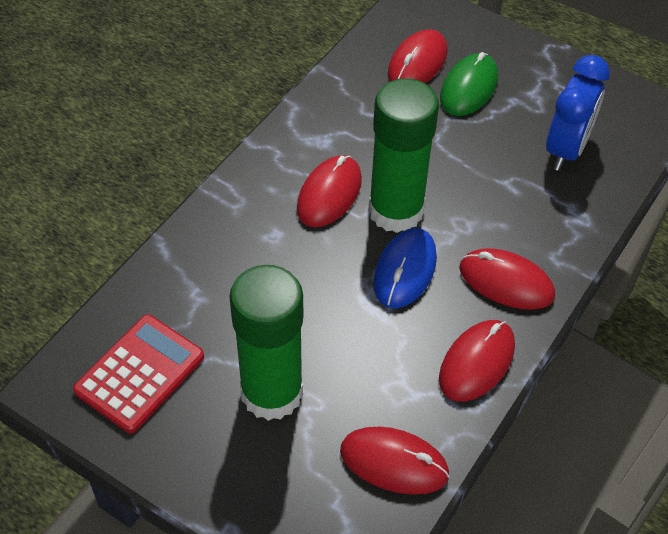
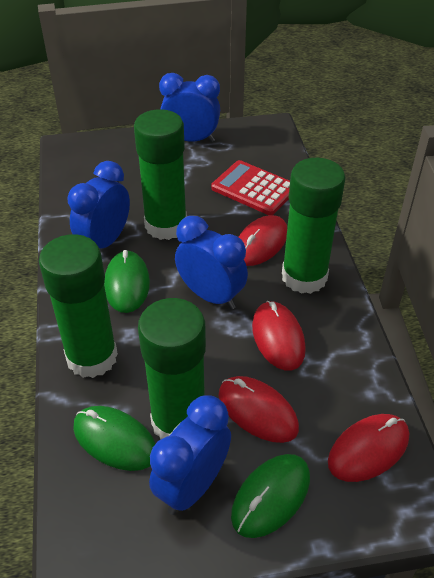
blue clock: [546,55,610,171] = 1 -> [67,161,130,248] [149,395,231,515] [159,73,220,142] [175,216,248,310] = 4
blue mouse: [374,228,437,308] = 1 -> none = 0
green glue stick: [229,265,303,421] [368,78,439,233] = 2 -> [39,234,118,378] [134,109,187,240] [138,298,206,440] [282,158,346,294] = 4
green mouse: [440,52,498,116] = 1 -> [73,406,155,471] [104,250,150,313] [231,454,310,538] = 3
red mouse: [297,155,362,227] [340,427,450,495] [388,29,448,83] [439,320,515,402] [459,248,555,310] = 5 -> [219,376,299,443] [239,215,287,266] [252,301,306,371] [328,414,409,482] = 4

